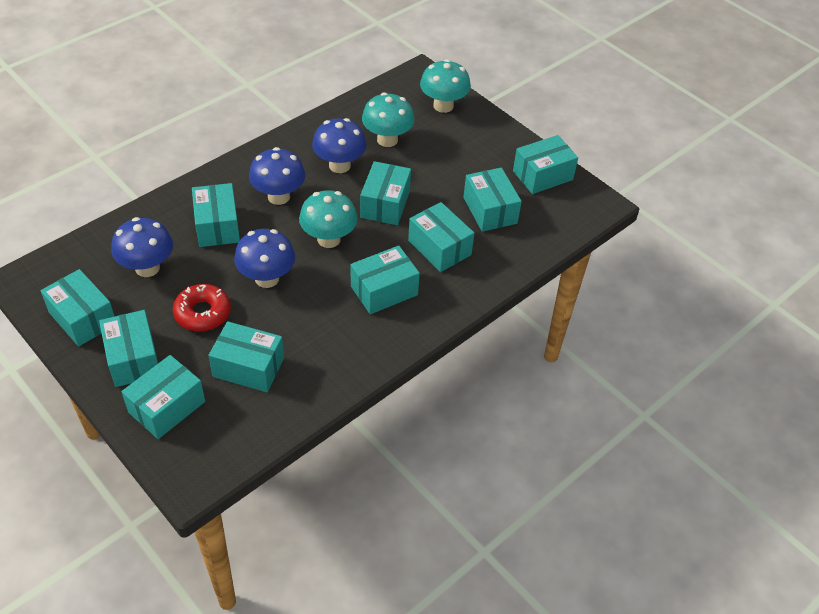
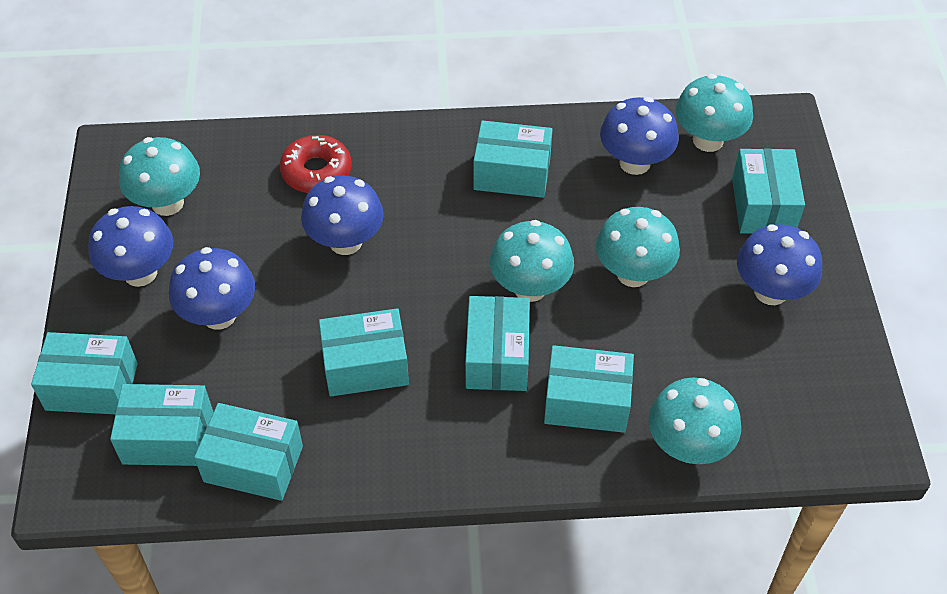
blue mushroom: [111,217,173,277] [234,229,295,288] [249,147,305,205] [312,118,367,173] = 4 -> [88,206,173,287] [169,247,255,330] [301,176,384,255] [600,97,679,175] [737,224,822,305] = 5
turquoise box: [41,269,115,347] [99,310,158,387] [121,355,205,439] [192,183,240,247] [208,321,284,392] [351,246,420,314] [360,161,411,225] [408,202,474,272] [463,167,522,232] [513,135,578,194] = 10 -> [31,332,138,414] [110,384,213,466] [194,403,303,501] [319,308,409,396] [465,296,530,391] [473,120,553,198] [544,345,634,433] [732,149,805,234] = 8
turquoise mushroom: [299,190,357,248] [362,92,415,147] [420,59,471,113] = 3 -> [119,137,200,216] [490,220,574,302] [596,207,680,287] [649,378,741,464] [675,74,753,152] = 5

